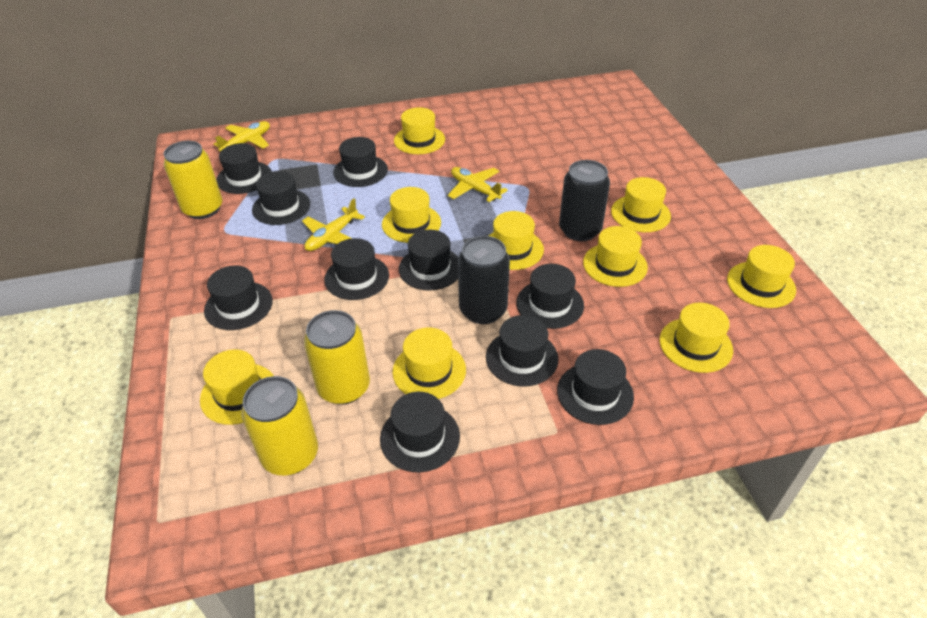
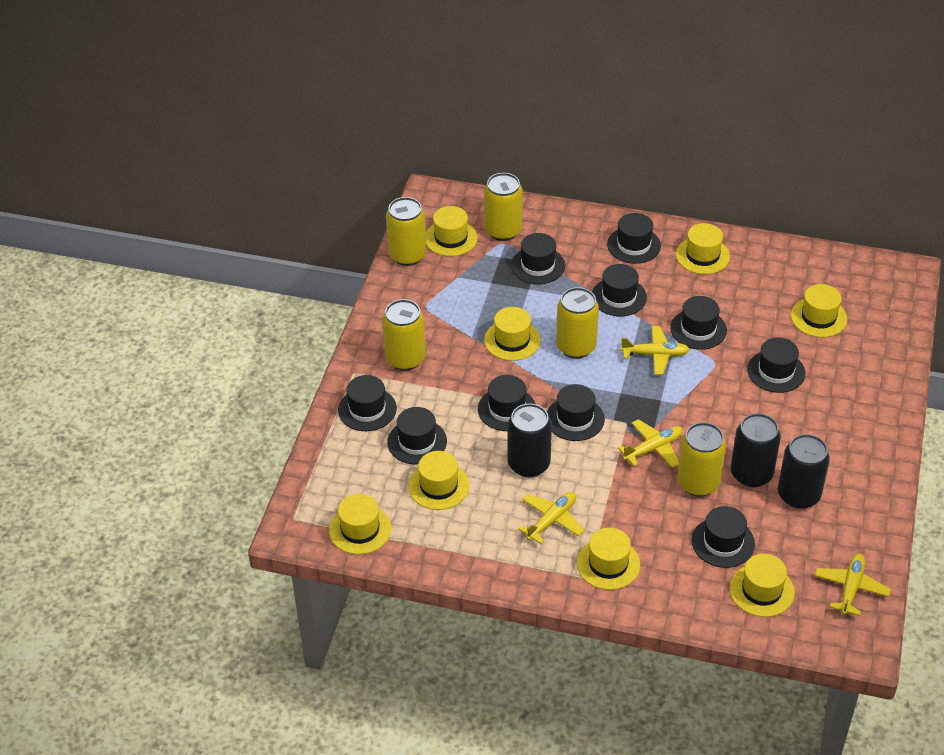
black can: [458,236,510,324] [559,160,610,241] = 2 -> [507,403,552,477] [731,413,781,488] [778,434,830,509] = 3
yellow can: [164,141,223,219] [241,376,318,475] [304,310,370,405] = 3 -> [382,299,426,371] [386,197,427,266] [484,173,523,241] [556,287,599,359] [677,422,726,497] = 5
yellow hat: [200,349,274,425] [382,187,441,243] [392,328,466,399] [394,107,445,154] [489,211,544,270] [583,226,648,287] [611,177,671,232] [660,303,733,373] [727,245,796,308] = 9 -> [329,494,391,555] [408,451,469,510] [426,206,478,256] [484,307,541,361] [577,528,640,590] [676,223,730,274] [730,554,795,617] [791,284,847,337] = 8
yellow plane: [214,121,270,151] [302,198,365,251] [448,167,508,202] = 3 -> [518,492,584,544] [618,419,683,468] [621,326,690,375] [815,554,891,616] = 4

